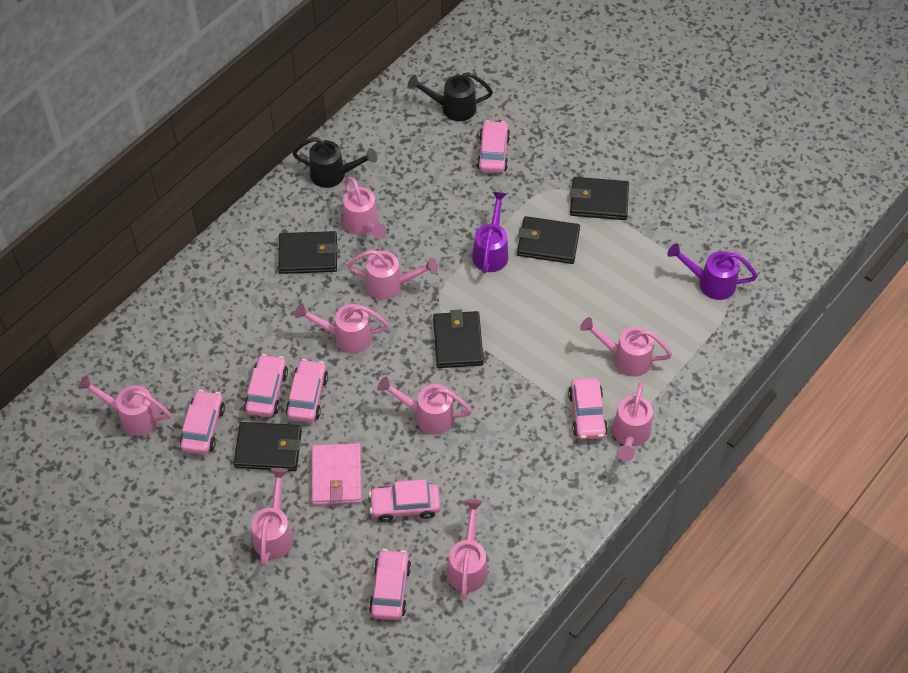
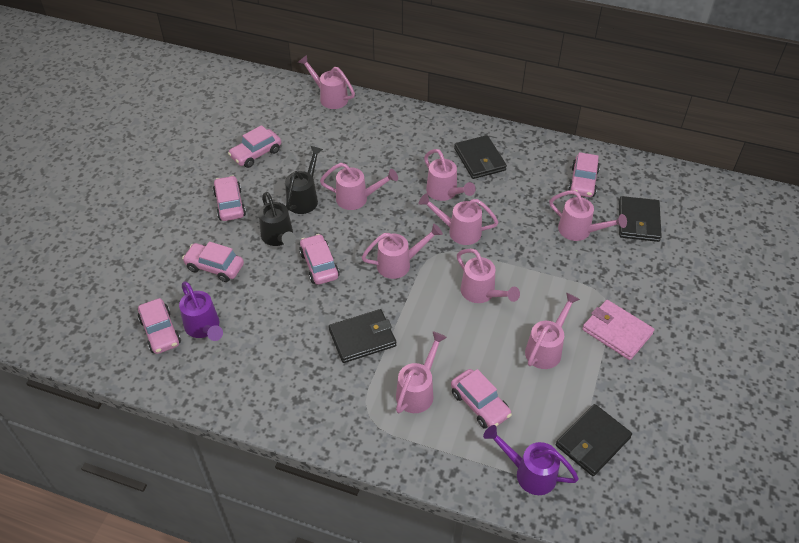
black wallet: [234,422,302,471] [278,231,338,274] [433,310,484,368] [517,216,580,264] [570,177,629,220] = 5 -> [329,309,396,363] [454,135,507,179] [556,404,632,476] [619,196,662,242] = 4

